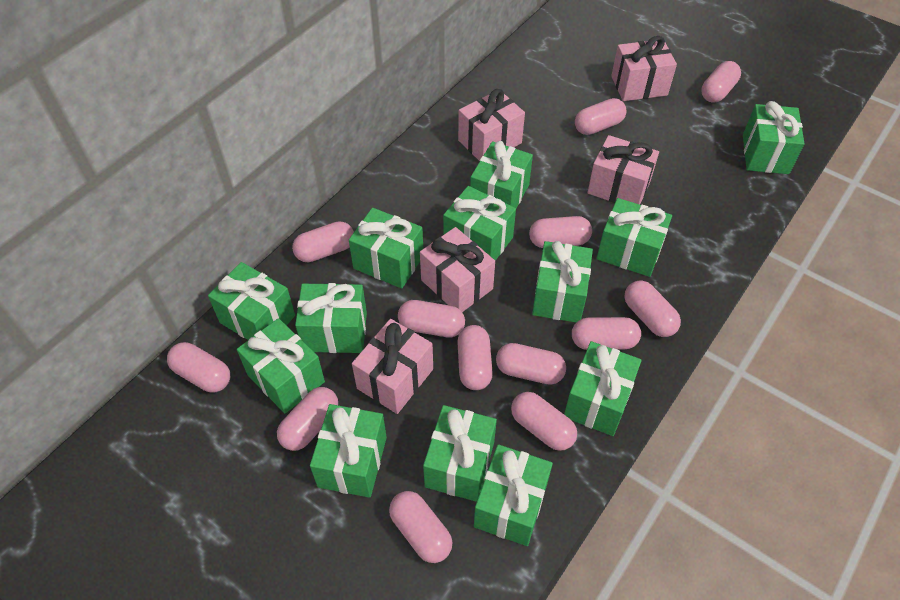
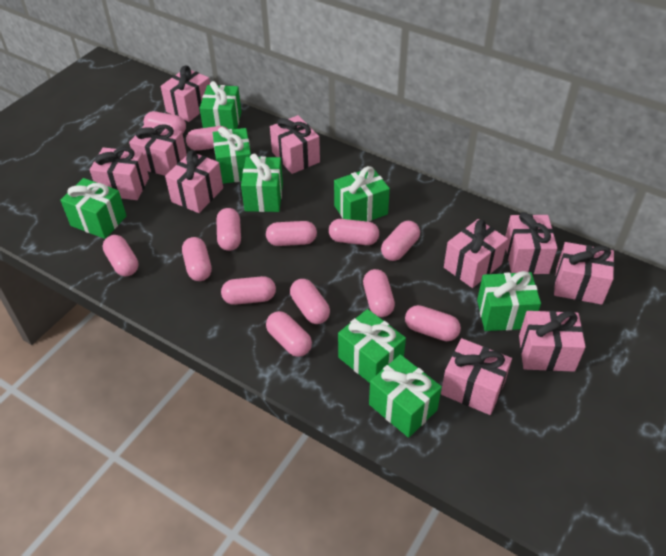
green gift: [208,262,295,340] [237,318,325,414] [295,283,367,353] [310,404,387,498] [349,208,423,288] [423,405,497,502] [443,186,516,261] [470,141,533,208] [474,444,553,546] [532,241,593,322] [564,341,641,436] [597,198,672,277] [743,101,805,174] = 13 -> [60,178,126,239] [200,81,241,129] [213,127,251,184] [241,154,283,212] [334,166,390,222] [338,309,406,383] [369,355,442,438] [477,271,541,331] = 8
pink gift: [352,319,433,414] [420,227,495,312] [458,89,525,161] [588,135,659,205] [611,36,677,101] = 5 -> [90,147,149,200] [129,123,187,176] [161,65,210,122] [165,150,223,213] [270,115,320,174] [441,338,512,415] [444,219,508,288] [505,212,557,275] [519,311,586,372] [554,242,615,305] = 10

